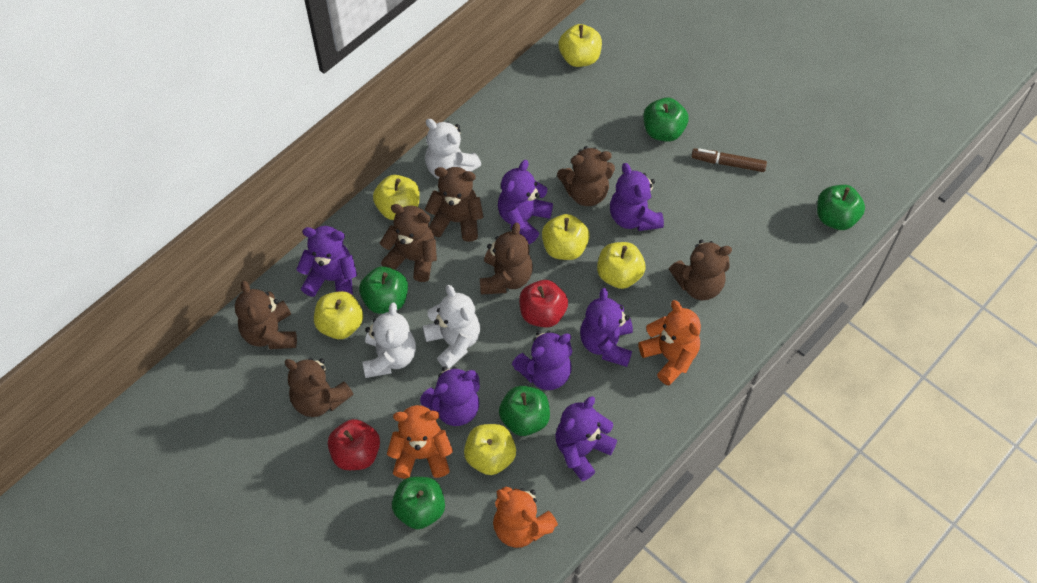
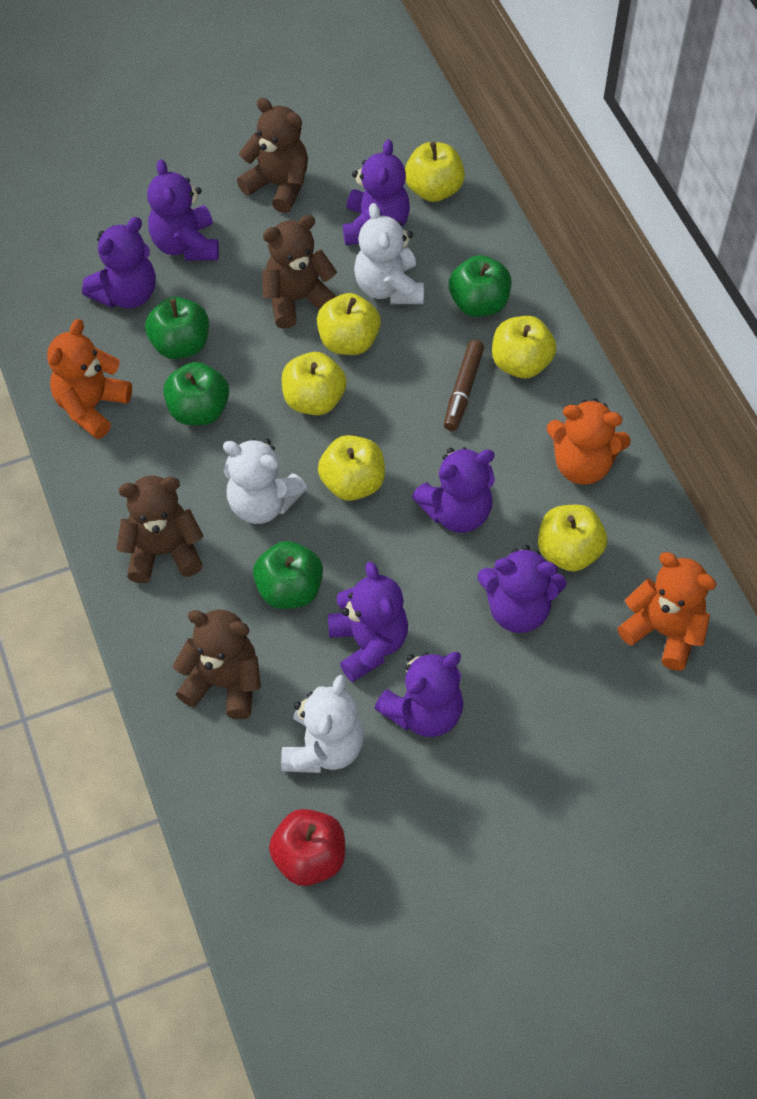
brown teddy bear: [235,281,297,349] [285,358,353,417] [380,204,437,282] [425,167,484,242] [480,223,533,295] [557,146,615,206] [669,240,732,300] = 7 -> [116,476,204,583] [173,609,261,719] [237,98,308,213] [262,215,337,329] = 4
green apple: [359,266,408,314] [392,477,445,529] [499,386,550,436] [643,98,689,142] [817,185,865,230] = 5 -> [145,297,209,359] [163,362,229,425] [253,541,323,609] [449,255,511,317] = 4
red apple: [328,419,380,470] [519,280,568,328] = 2 -> [269,809,345,886] = 1

